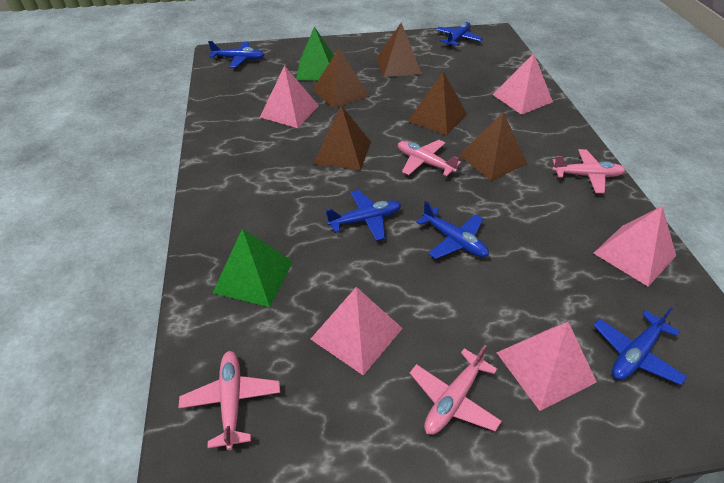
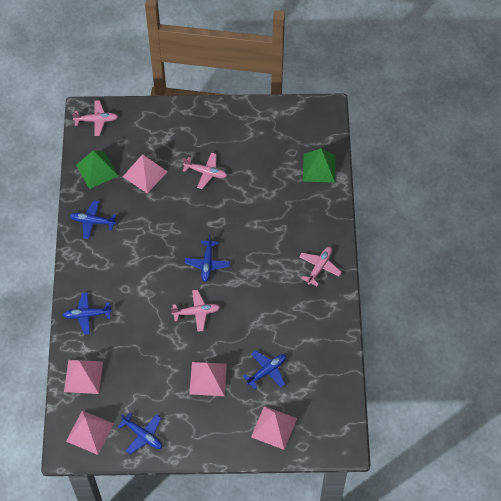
brown pyramid: [313,48,369,108] [314,105,371,170] [377,23,422,77] [408,72,467,135] [459,112,527,181] = 5 -> none = 0

